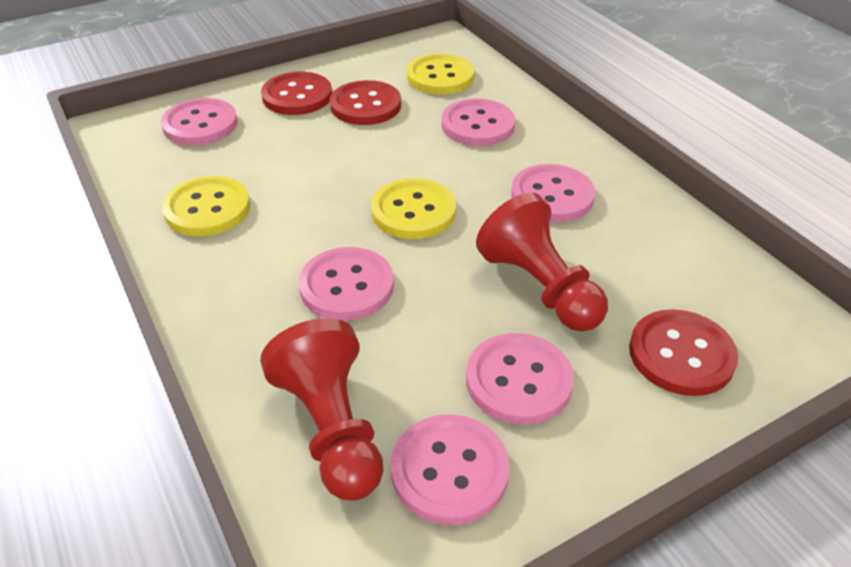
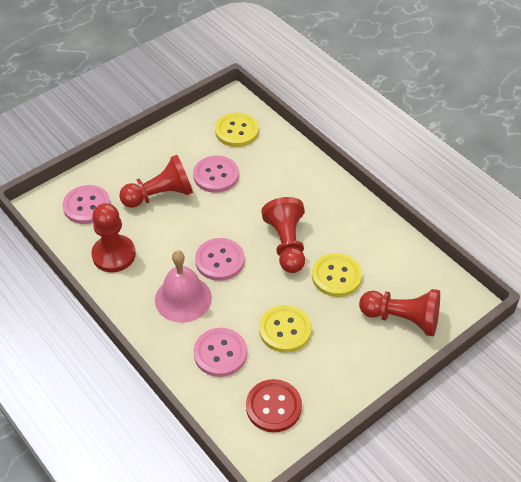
pink bell: none = 0 -> [155,251,212,323] = 1
pink button: [161,98,238,145] [299,247,394,321] [391,414,510,525] [442,99,515,146] [466,333,574,425] [511,164,595,222] = 6 -> [62,185,111,224] [193,155,239,193] [194,328,247,377] [195,238,245,281] = 4
red button: [261,72,332,115] [330,80,401,125] [629,309,738,396] = 3 -> [246,379,302,432] = 1
red pawn: [260,318,383,501] [476,193,608,332] = 2 -> [91,203,136,272] [119,155,193,208] [261,197,305,273] [359,289,440,336] = 4

